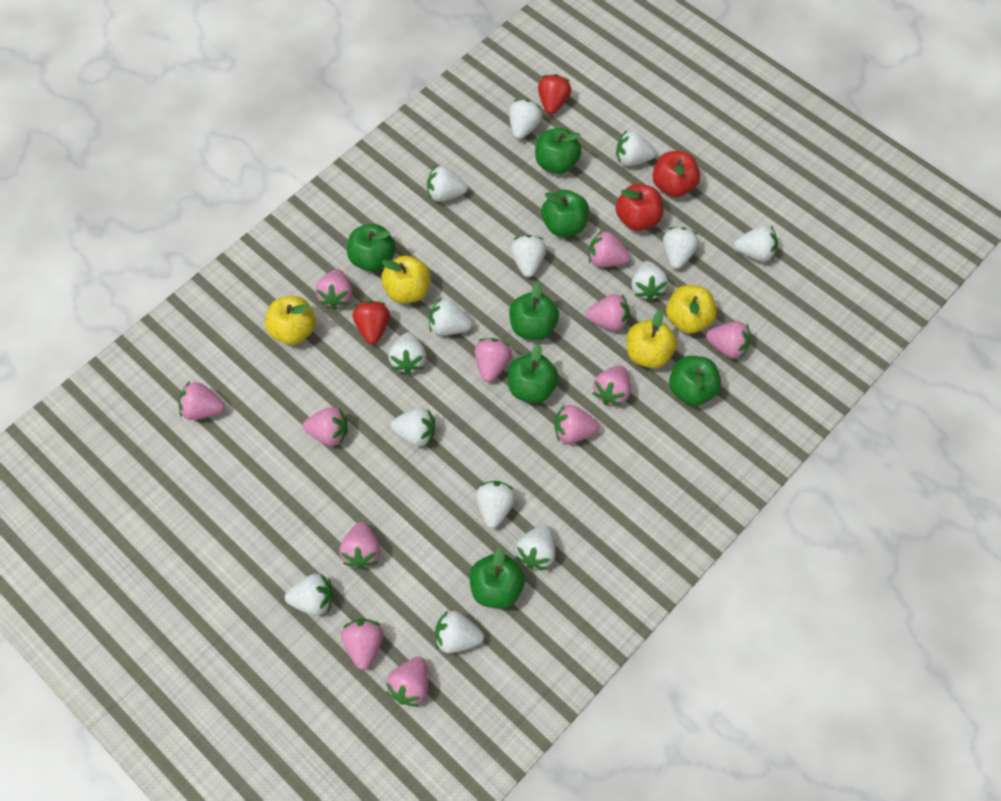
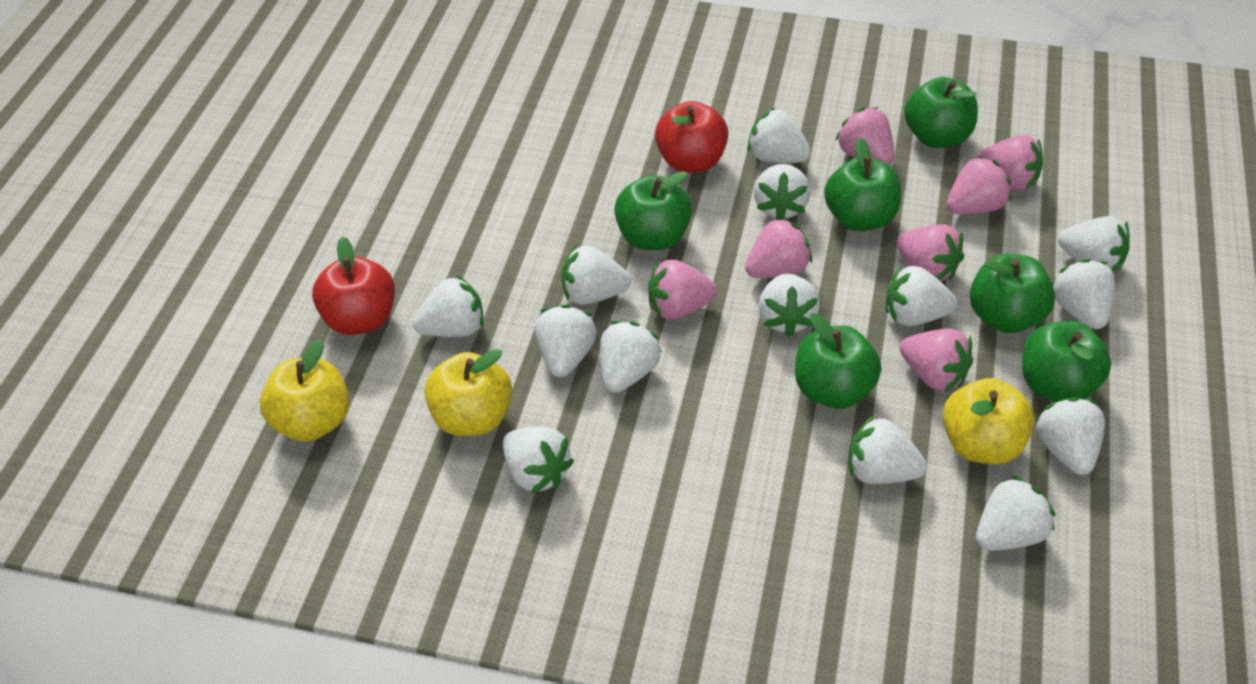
green apple: [347,224,396,271] [470,547,525,609] [508,344,559,403] [509,282,559,340] [535,128,582,174] [541,190,589,236] [669,356,721,406] = 7 -> [614,171,692,250] [795,313,881,409] [824,138,901,231] [904,77,978,148] [970,254,1055,333] [1022,321,1111,402] = 6
pink strawberry: [178,381,225,420] [303,407,348,446] [316,269,353,310] [339,522,380,569] [341,618,383,670] [386,657,428,707] [474,338,512,382] [554,404,600,444] [586,294,630,331] [589,230,630,267] [592,365,630,406] [706,321,750,360] = 12 -> [648,260,718,320] [745,217,812,278] [835,107,894,165] [897,224,964,281] [900,329,973,392] [947,156,1011,214] [977,135,1043,191] = 7
red strawberry: [353,301,390,344] [538,74,571,114] = 2 -> none = 0
yellow apple: [265,296,316,345] [381,255,431,303] [627,310,677,369] [666,285,717,334] = 4 -> [260,340,349,442] [424,349,512,436] [943,378,1035,464] = 3

